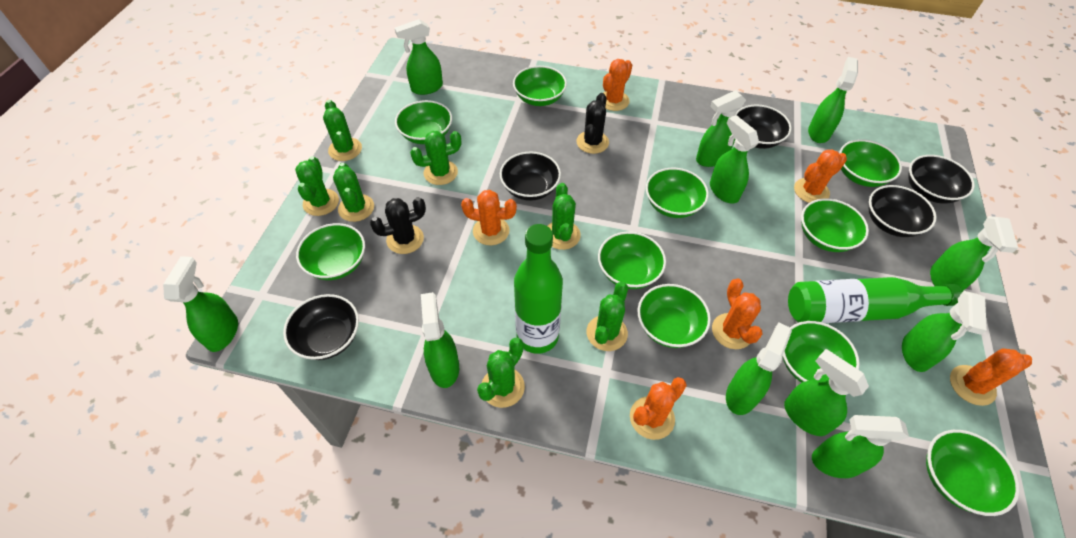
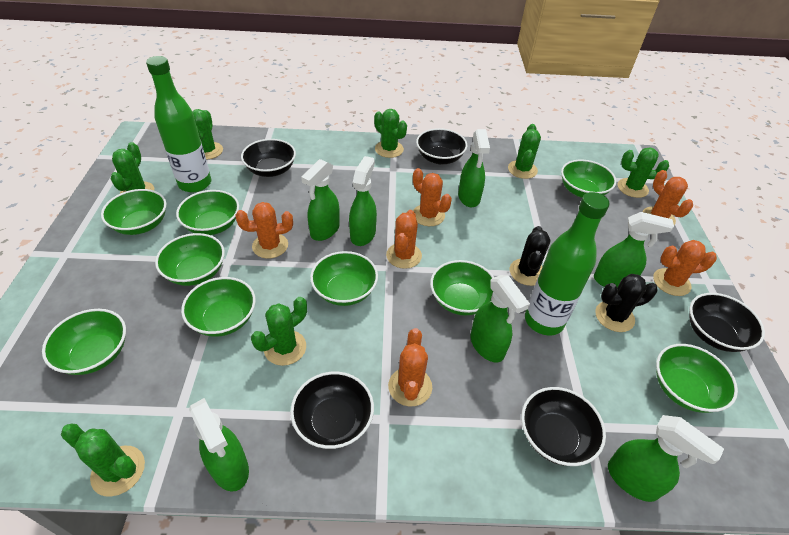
green bowl: [296,223,365,280] [395,100,452,144] [513,66,567,106] [598,232,666,289] [638,284,711,348] [646,168,709,218] [783,321,860,383] [801,198,869,252] [839,139,902,187] [926,430,1020,516] = 10 -> [42,309,126,375] [101,189,167,235] [155,233,225,286] [176,190,239,235] [181,277,256,337] [310,251,378,306] [430,260,494,316] [561,159,616,198] [656,344,738,413] = 9
green spray bottle: [163,256,238,352] [395,19,443,95] [421,292,459,388] [696,90,746,167] [710,115,759,203] [726,323,792,415] [784,349,869,436] [808,57,858,143] [812,415,909,478] [902,291,987,372] [930,216,1018,291] = 11 -> [189,398,249,491] [301,159,340,241] [349,156,377,246] [458,129,490,207] [471,275,530,362] [594,212,674,287] [608,415,724,502] = 7

